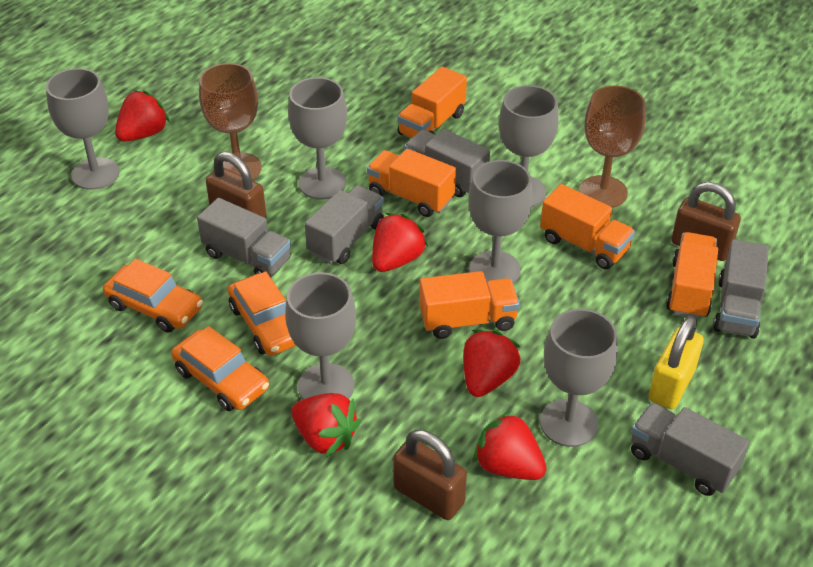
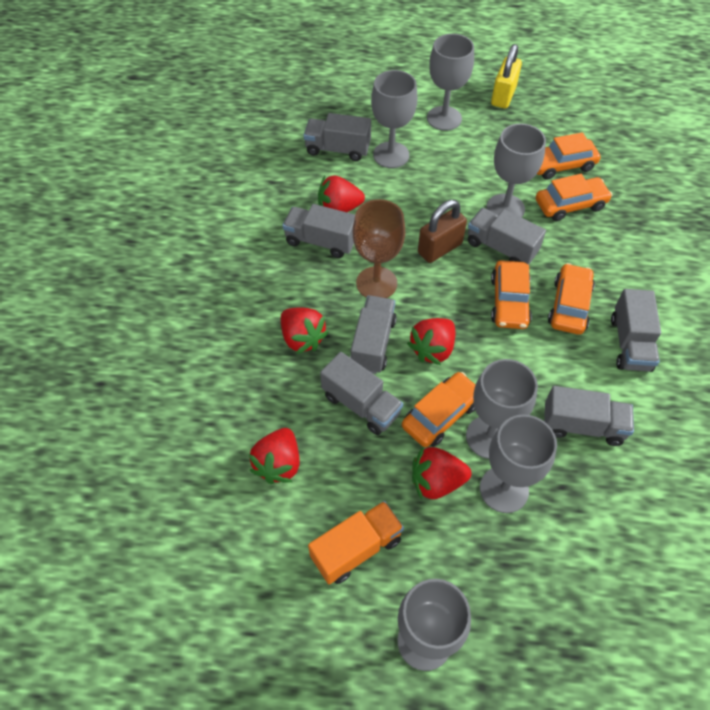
brown goblet: [199,63,262,180] [579,86,645,208] = 2 -> [353,199,405,298] = 1
brown padlock: [206,152,267,218] [393,430,467,520] [671,182,741,261] = 3 -> [418,200,467,263] = 1
grey truck: [197,198,291,277] [305,185,384,264] [404,129,490,197] [631,402,749,496] [713,239,769,339] = 5 -> [282,204,355,258] [304,113,371,161] [320,352,403,435] [350,295,397,374] [468,208,546,264] [544,386,634,446] [611,289,661,372] = 7
orange car: [103,259,203,333] [171,326,269,411] [228,271,296,356] = 3 -> [402,372,476,447] [491,260,532,329] [536,174,612,221] [537,132,601,180] [548,263,595,335] = 5
orange truck: [367,149,456,217] [397,67,467,138] [420,271,520,339] [540,184,635,269] [666,232,718,319] = 5 -> [308,501,404,584] = 1

